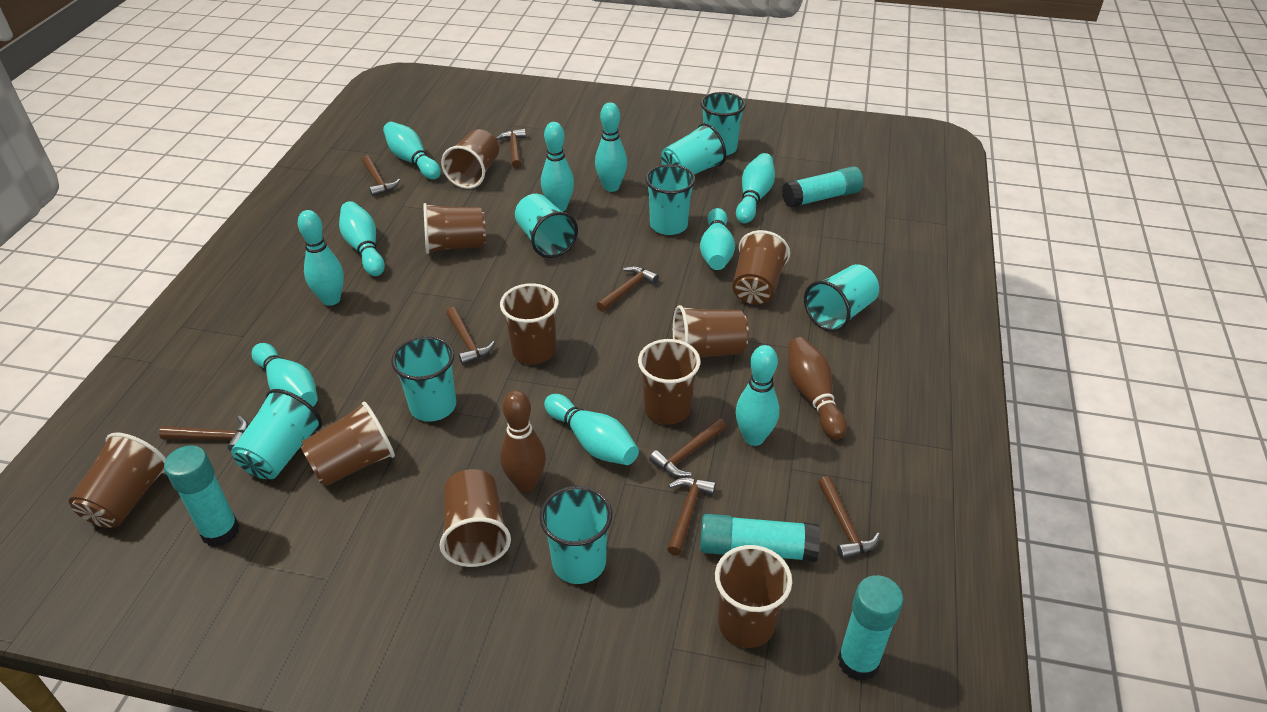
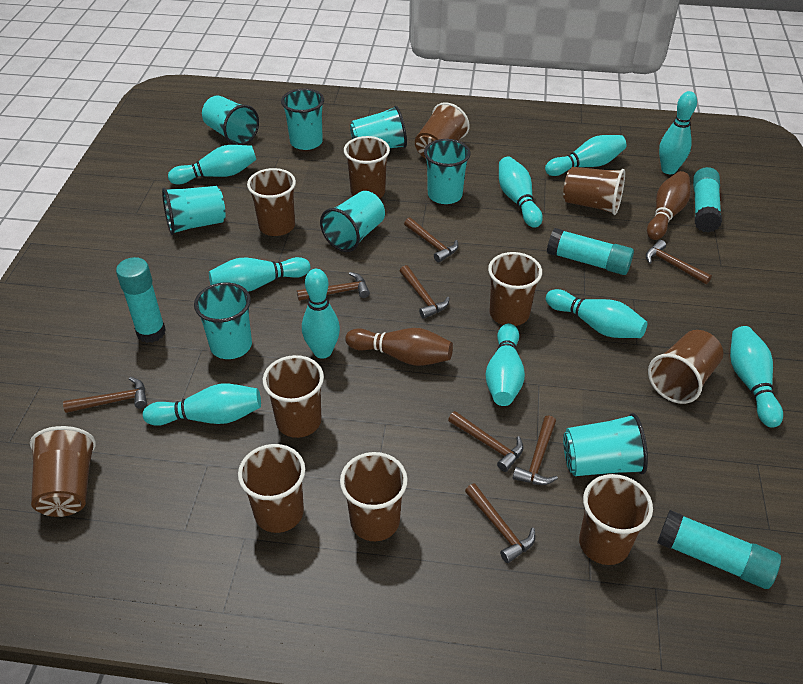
brown cup: [69,432,166,528] [300,402,395,486] [423,203,486,254] [440,469,511,567] [441,129,499,189] [500,283,559,364] [638,339,701,425] [673,305,749,358] [715,545,792,648] [732,230,790,305] = 10 -> [30,426,96,517] [238,444,305,533] [247,168,296,236] [263,355,324,438] [340,452,408,541] [344,136,390,199] [415,102,470,159] [488,252,542,326] [563,167,625,215] [579,474,653,565] [648,330,723,404] = 11

